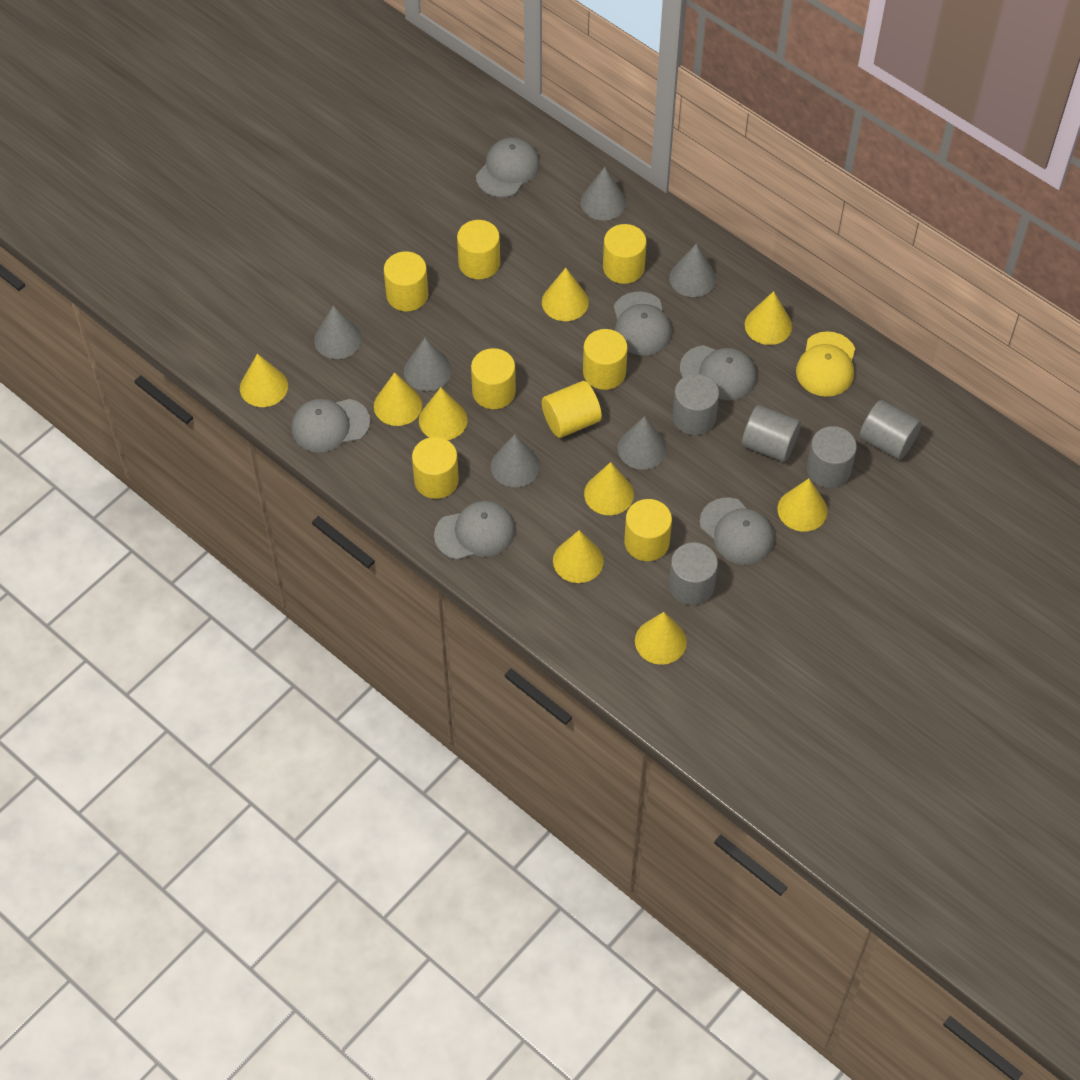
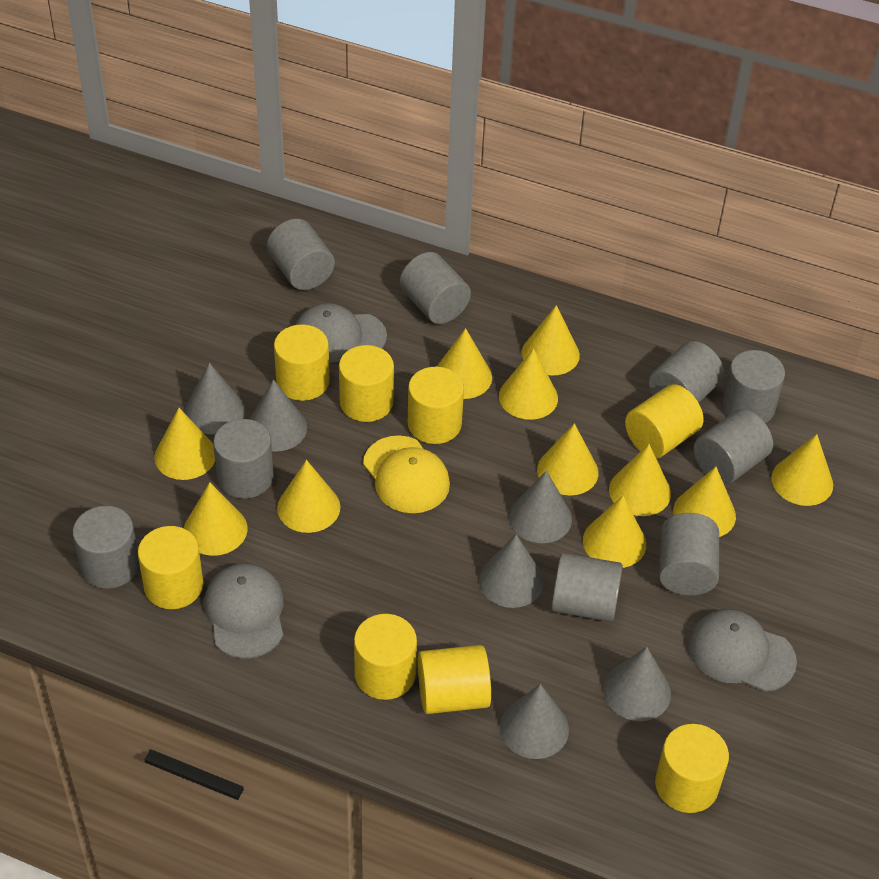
grey cap: [291,399,370,452] [434,501,515,560] [476,137,540,198] [614,292,672,355] [680,345,756,400] [700,498,774,565] = 6 -> [204,563,284,659] [295,303,387,363] [688,609,797,692] = 3
grey cylinder: [669,542,718,605] [672,374,719,435] [742,405,801,462] [807,426,857,488] [859,400,922,460] = 5 -> [73,506,139,589] [213,419,274,499] [267,219,335,290] [400,252,471,324] [551,553,623,622] [649,341,724,403] [659,513,719,596] [694,409,773,485] [722,350,785,423] = 9
yellow cone: [240,354,288,407] [374,372,422,426] [419,387,468,440] [542,268,589,321] [553,530,604,583] [584,462,634,515] [635,612,687,665] [745,291,792,345] [778,479,828,532] = 9 -> [154,408,215,480] [184,482,247,556] [277,460,340,533] [437,328,492,399] [499,349,558,420] [522,305,580,375] [537,423,599,496] [583,496,646,568] [609,444,671,516] [673,467,736,537] [771,434,833,506] = 11

